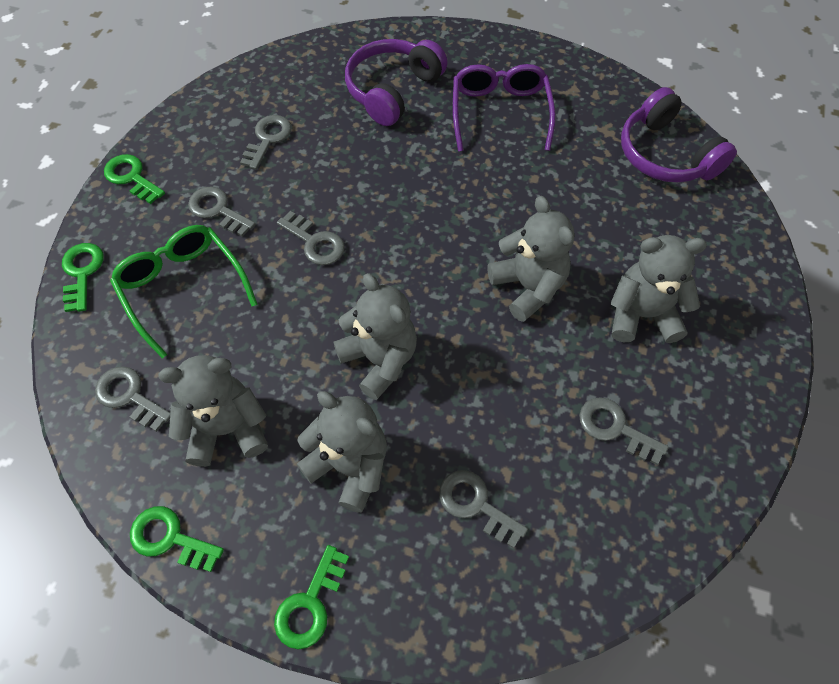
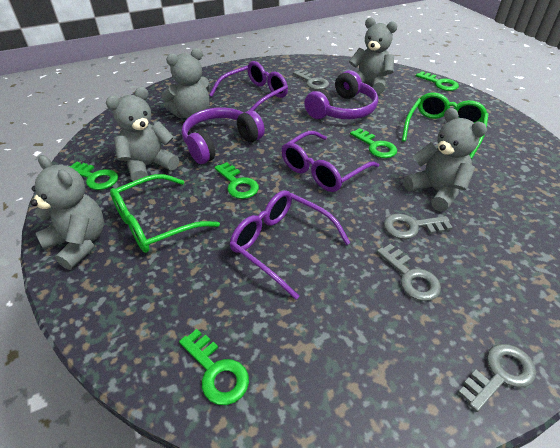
green glasses: [110,225,257,358] = 1 -> [110,174,220,253] [402,92,488,159] = 2
green key: [62,243,104,312] [104,154,165,204] [130,506,224,572] [274,545,349,649] = 4 -> [69,162,118,190] [179,329,249,405] [214,162,259,199] [350,128,397,158] [416,71,459,91] = 5
grey key: [95,366,170,432] [188,187,256,237] [240,115,291,170] [277,211,345,265] [439,470,528,548] [579,397,669,465] = 6 -> [293,70,329,90] [377,244,441,301] [384,213,453,239] [458,344,536,412] = 4
purple glasses: [453,64,556,152] = 1 -> [209,61,288,111] [229,190,350,300] [282,131,379,192] = 3

